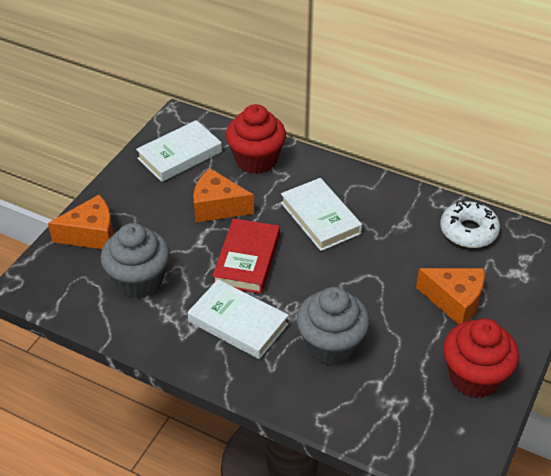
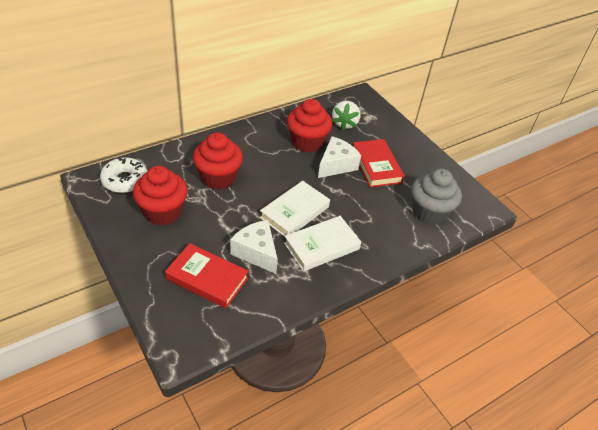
grey cupcake: [101,223,170,299] [296,287,370,365] = 2 -> [411,168,462,225] = 1
orange cheese: [48,195,114,249] [193,168,254,222] [416,268,485,325] = 3 -> none = 0
red book: [212,218,280,294] = 1 -> [165,243,248,308] [353,139,405,187] = 2
red cupcake: [226,104,286,174] [443,318,519,398] = 2 -> [133,166,188,225] [193,132,243,189] [287,99,332,152] = 3
white book: [136,120,222,182] [188,279,289,359] [281,178,362,251] = 3 -> [260,181,330,237] [284,216,361,272] = 2
white cheese: none = 0 -> [230,220,278,274] [318,136,361,178] = 2
white strawberry: none = 0 -> [332,101,361,130] = 1

